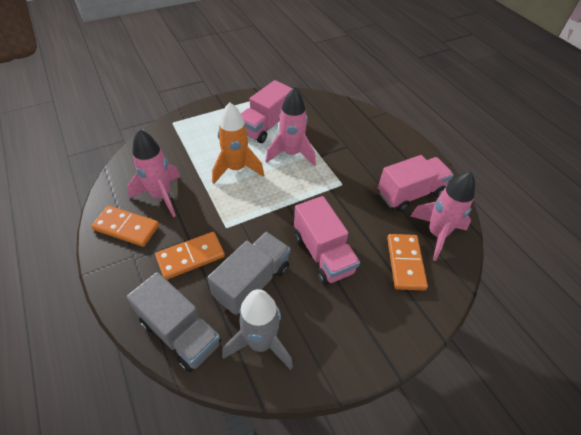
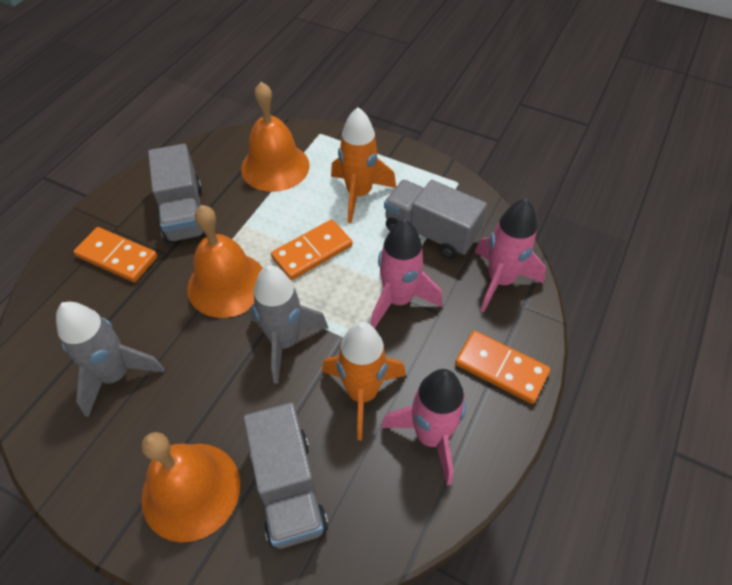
grey rocket: [222,289,293,370] = 1 -> [56,302,165,417] [249,265,328,384] = 2
grey truck: [127,272,221,372] [207,232,290,315] = 2 -> [148,144,206,243] [244,403,328,549] [384,180,487,259] = 3
orange bell: none = 0 -> [141,432,240,542] [187,205,263,318] [241,82,309,192] = 3
orange rocket: [212,102,264,184] = 1 -> [322,322,406,440] [331,107,396,223] = 2
pink truck: [241,80,293,143] [294,196,360,285] [378,155,453,212] = 3 -> none = 0

